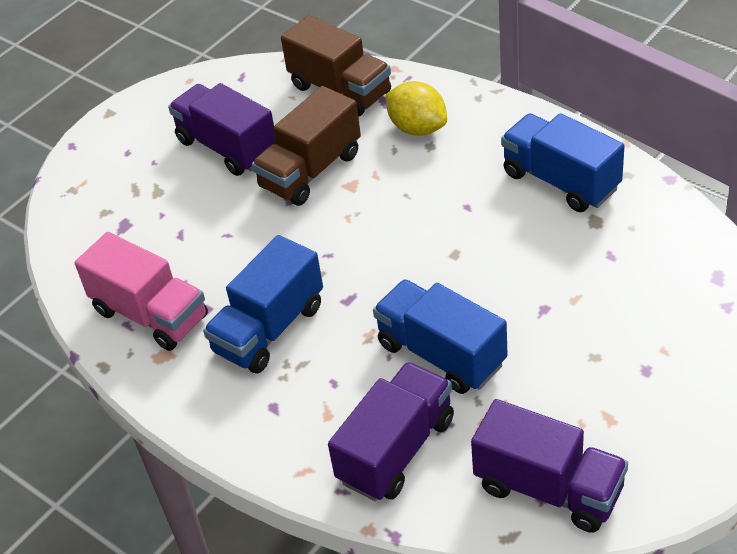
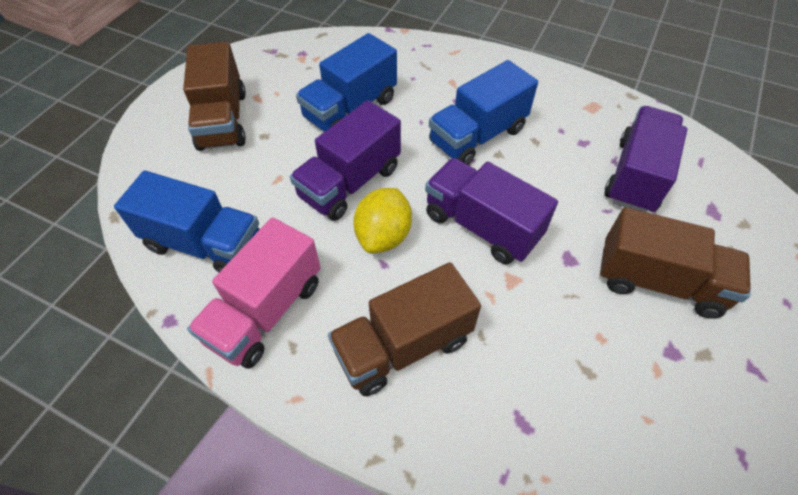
brown truck: [252,86,361,206] [281,15,391,117] = 2 -> [183,42,246,151] [328,262,481,396] [600,207,751,318] = 3

